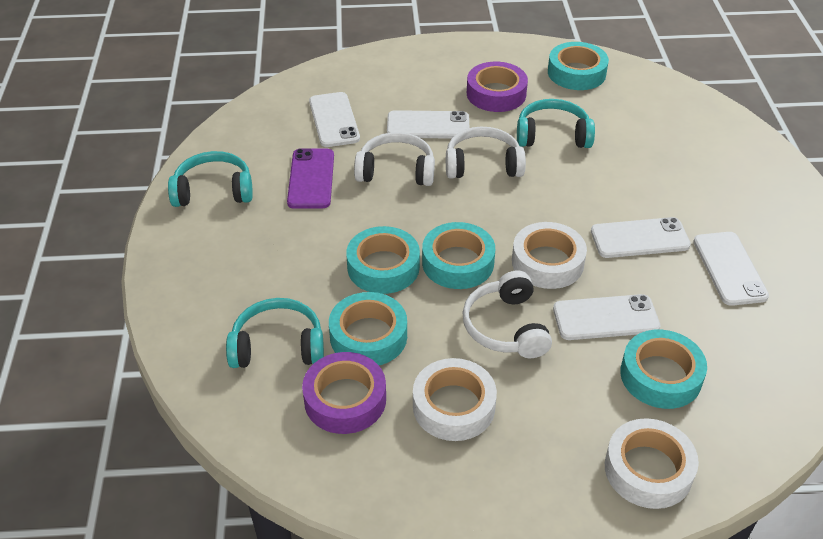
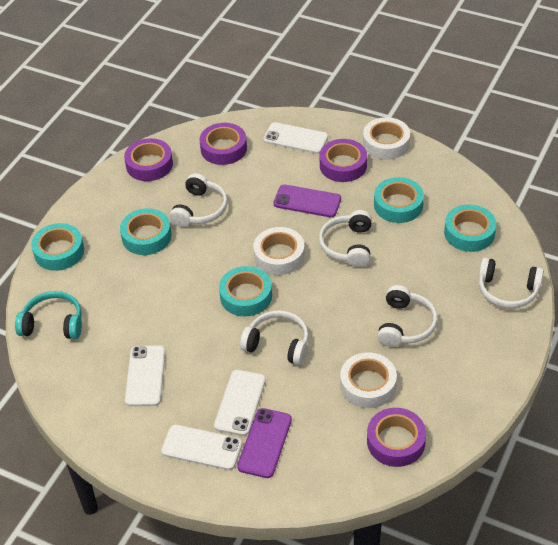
purple phone: [287,148,334,209] = 1 -> [237,408,292,478] [273,185,341,217] = 2
purple tape: [302,352,386,434] [467,62,528,112] = 2 -> [124,138,173,181] [199,123,247,165] [319,139,367,182] [367,408,426,467] = 4
turquoise headphones: [168,151,253,207] [226,298,324,368] [517,99,595,148] = 3 -> [15,291,82,339] = 1
white headphones: [354,132,435,186] [446,127,526,179] [462,271,552,358] = 3 -> [170,173,228,227] [240,310,309,365] [319,210,372,267] [377,285,437,347] [478,258,544,308] = 5
white phone: [309,92,360,147] [387,110,469,139] [553,294,660,340] [591,217,691,258] [693,232,769,306] = 5 -> [125,345,165,406] [161,425,242,470] [214,370,266,436] [263,122,328,154] = 4

